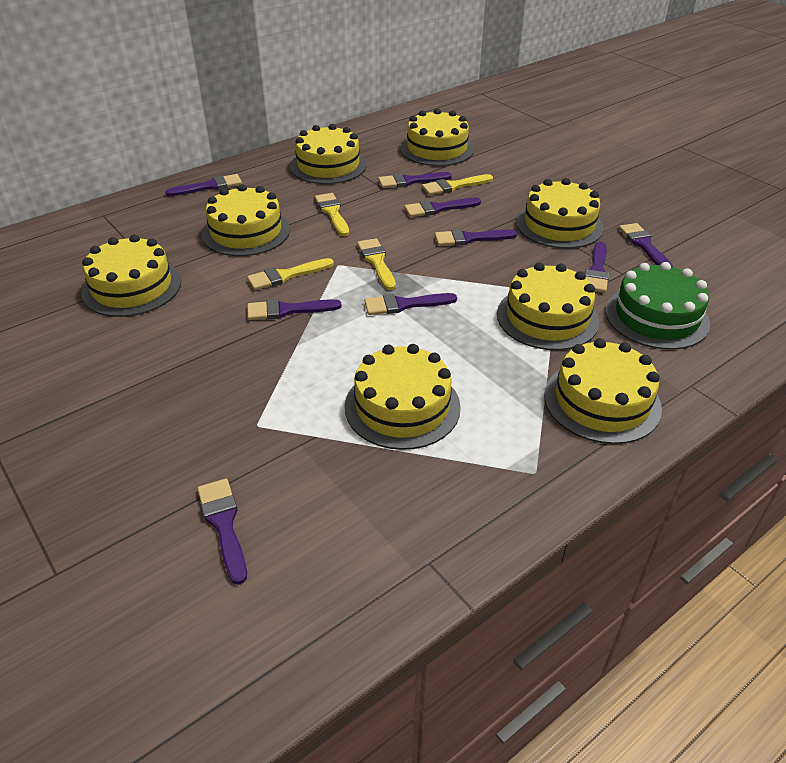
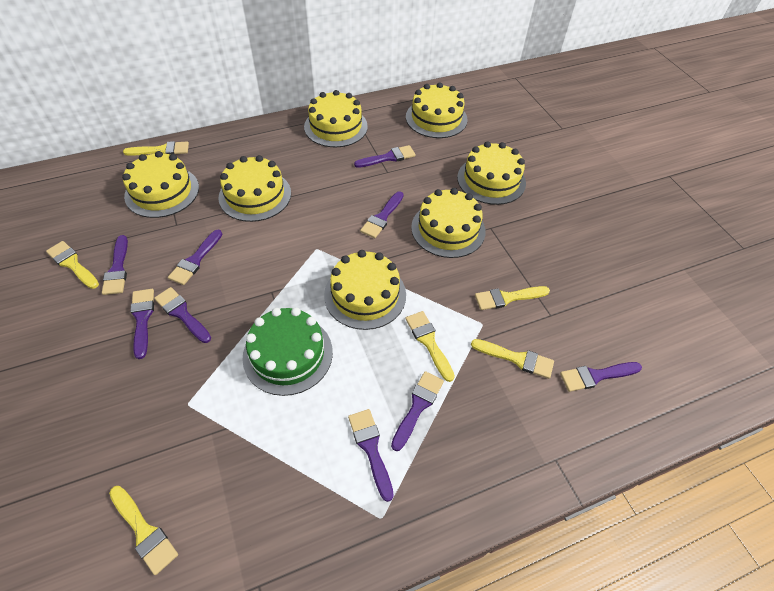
yellow brush: [247,258,334,290] [315,193,349,236] [357,238,396,290] [422,174,493,195] = 4 -> [46,241,99,289] [109,486,178,575] [123,141,189,156] [405,311,455,382] [471,339,554,379] [475,286,550,310] = 6
yellow cake: [82,234,181,317] [202,184,290,256] [290,124,367,184] [345,344,461,450] [401,108,474,166] [497,262,599,350] [516,178,604,249] [544,338,662,444] = 8 -> [122,151,199,218] [218,155,291,222] [304,90,368,147] [324,250,406,330] [406,82,468,138] [411,188,486,258] [457,141,526,205] = 7

